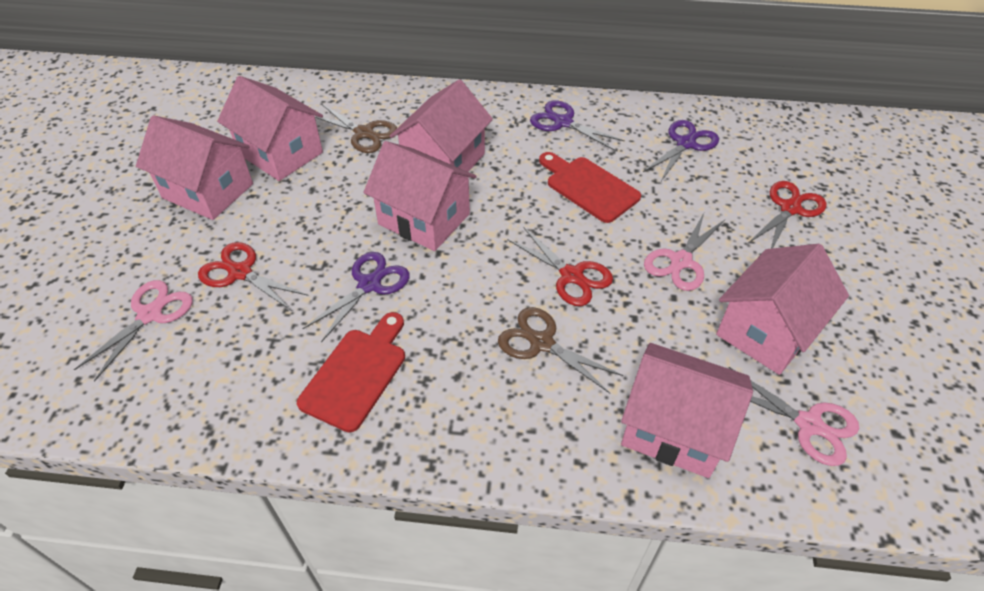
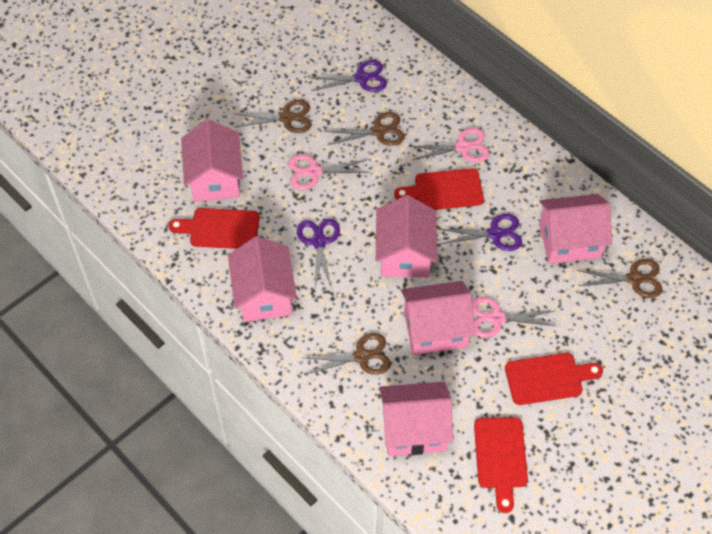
brown scissors: [315,104,397,153] [498,307,623,393] = 2 -> [234,100,311,133] [304,333,391,375] [325,112,405,146] [577,259,663,298] = 4
red cutting board: [297,312,405,432] [539,152,641,223] = 2 -> [169,208,259,249] [394,168,484,210] [474,417,528,513] [505,353,603,405] = 4
red scissors: [198,242,309,311] [507,227,613,306] [749,181,827,249] = 3 -> none = 0

